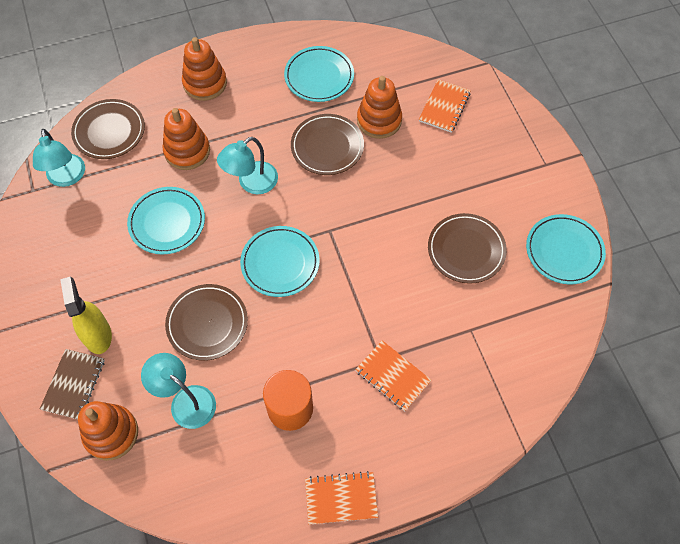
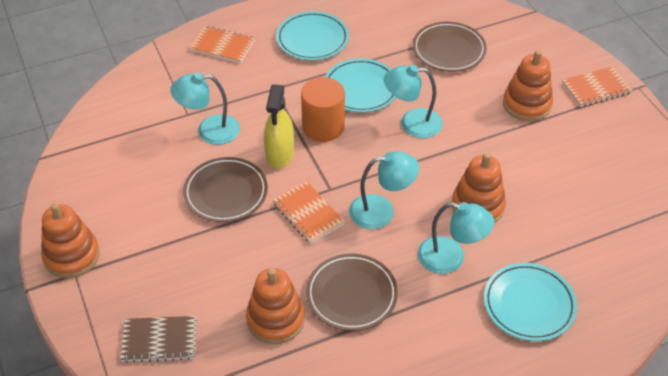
brown plate: [71,99,145,159] [165,284,248,361] [291,114,364,175] [428,213,507,284] = 4 -> [183,157,268,222] [306,254,398,331] [413,22,487,72] = 3
turquoise lamp: [33,129,85,187] [141,353,216,429] [217,137,278,194] = 3 -> [170,72,240,145] [349,151,419,229] [384,65,443,138] [418,202,494,274] = 4
turquoise plate: [127,187,205,255] [240,226,320,297] [284,46,354,102] [526,214,606,284] = 4 -> [276,11,349,60] [325,58,396,113] [484,263,577,341] = 3

